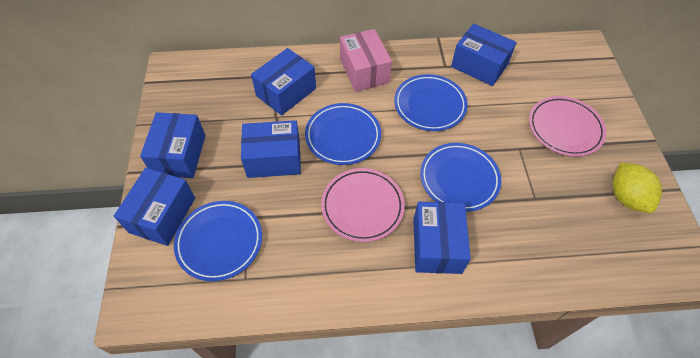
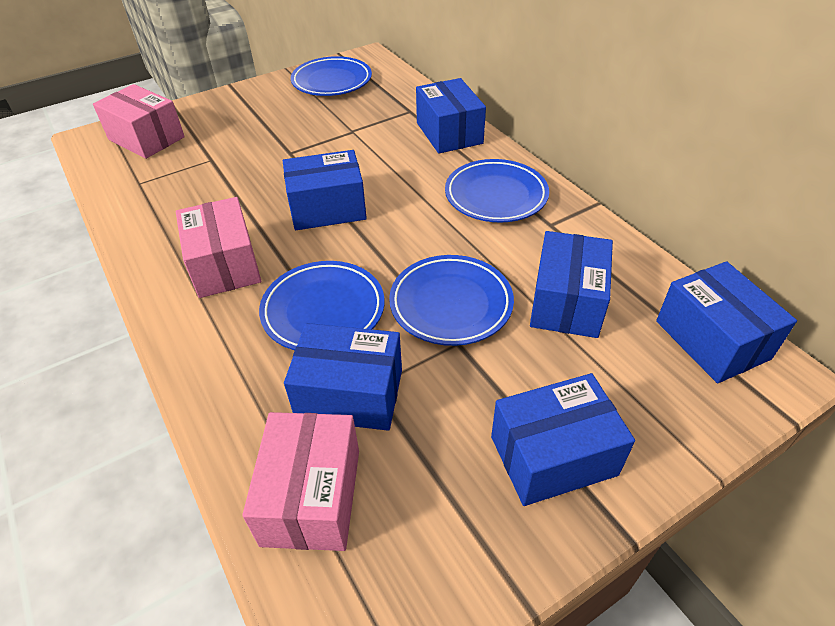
pink box: [340,29,392,92] = 1 -> [93,84,185,159] [176,197,261,298] [242,412,359,551] = 3
pink plate: [321,168,405,242] [529,96,606,157] = 2 -> none = 0
yellow lemon: [612,162,662,213] = 1 -> none = 0

